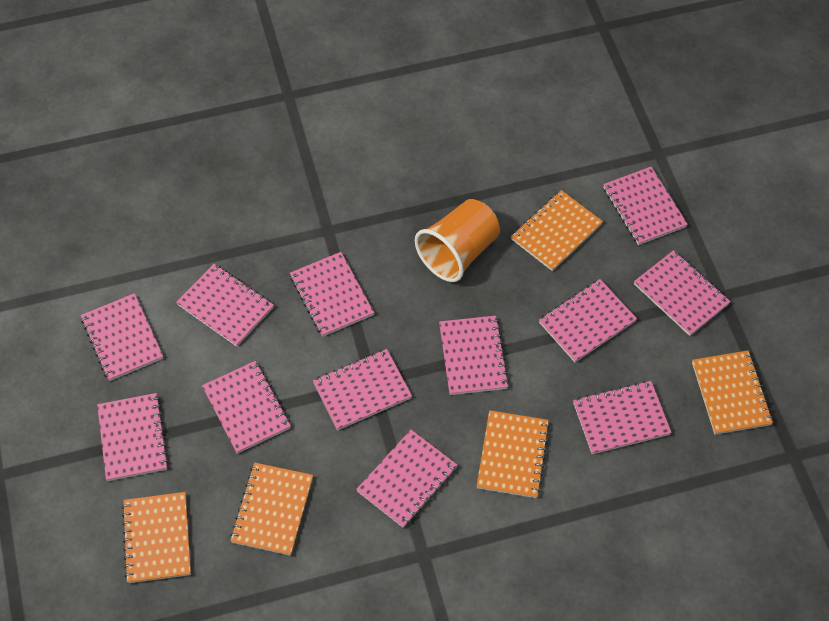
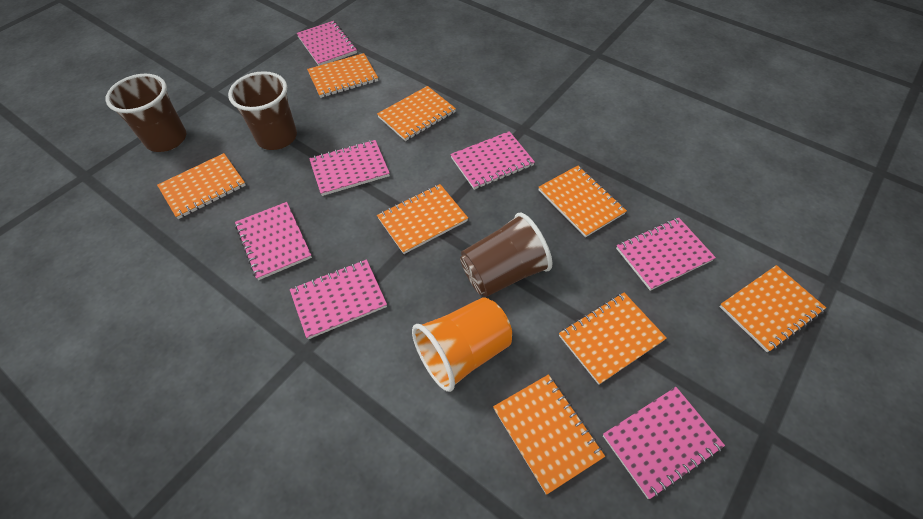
brown cup: none = 0 -> [105,74,186,152] [228,71,297,150] [460,213,552,297] = 3
orange notebook: [122,492,191,583] [230,463,313,556] [477,410,550,498] [511,190,603,271] [692,351,773,435] = 5 -> [157,153,246,219] [307,53,378,98] [377,86,456,141] [377,184,468,254] [493,374,605,495] [539,166,627,237] [559,292,667,385] [719,265,826,352] = 8
pink notebook: [81,293,163,381] [97,393,169,481] [176,264,274,347] [202,361,291,454] [290,252,374,337] [313,349,412,430] [356,430,457,528] [439,316,509,395] [539,279,637,362] [573,381,672,454] [603,167,688,245] [634,250,730,336] = 12 -> [235,202,312,280] [290,259,387,339] [297,21,357,66] [309,140,390,196] [450,131,535,190] [603,387,725,499] [616,218,716,291] = 7

